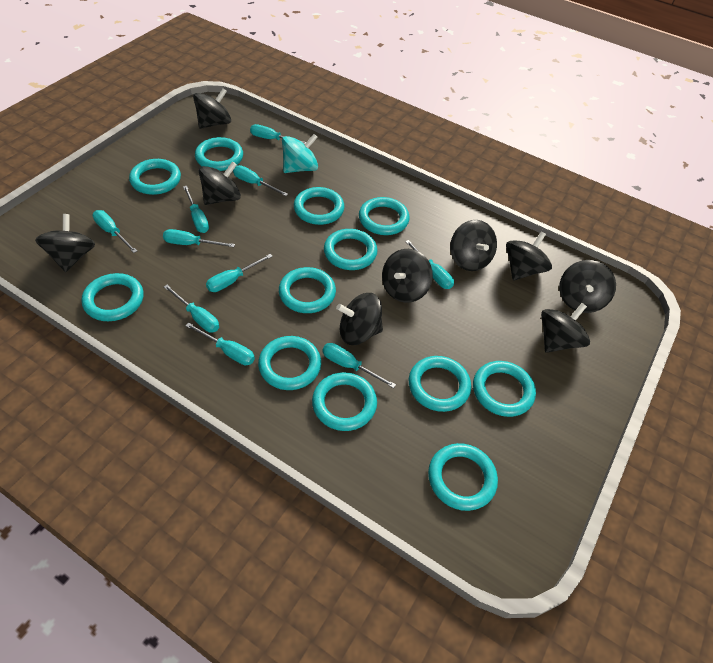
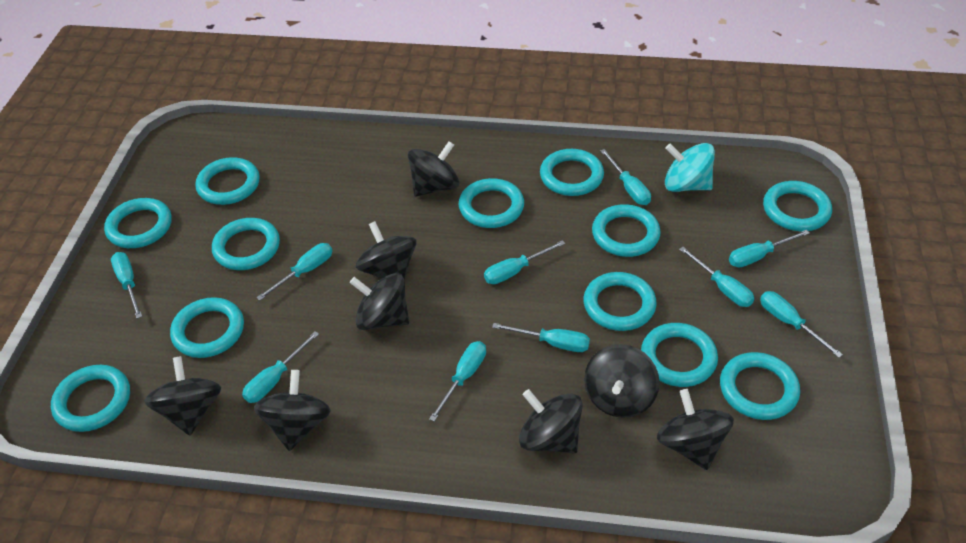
black spinning top: [35,214,95,272] [193,88,231,129] [199,161,241,205] [336,293,383,345] [382,249,433,303] [450,220,497,271] [506,232,552,281] [541,303,590,353] [559,260,616,313] = 9 -> [144,356,221,435] [254,370,331,451] [350,273,409,330] [356,221,417,280] [408,141,459,197] [519,389,582,454] [584,344,660,418] [657,389,734,470] = 8

